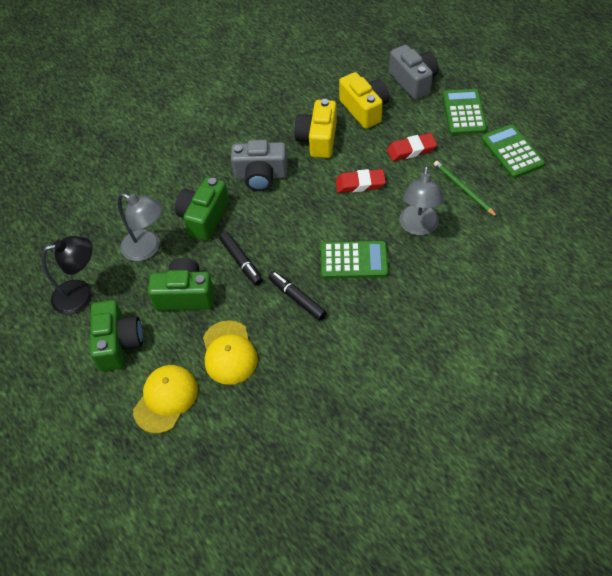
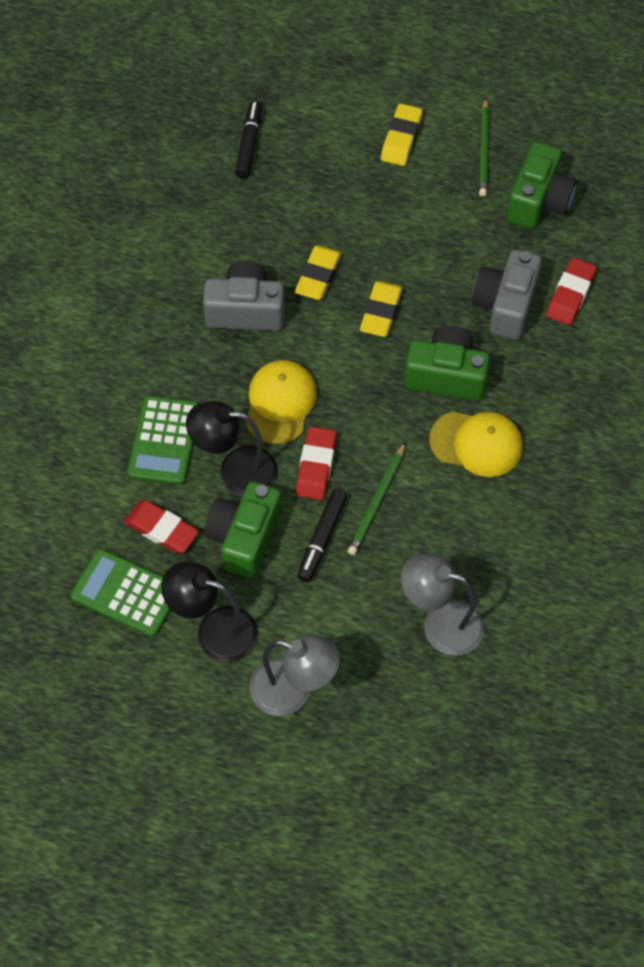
black lamp: [42,236,93,315] = 1 -> [162,561,258,662] [186,401,278,496] = 2
green calculator: [321,241,388,279] [443,89,487,135] [481,124,545,178] = 3 -> [71,549,171,637] [127,396,199,485] = 2
green pencil: [434,161,497,217] = 1 -> [348,442,406,555] [479,98,489,197] = 2
red eraser: [335,169,386,193] [387,133,437,161] = 2 -> [124,500,199,553] [296,427,337,500] [546,258,597,325] = 3
yellow camera: [294,99,337,158] [339,72,389,129] = 2 -> none = 0
yellow eraser: none = 0 -> [295,245,342,300] [360,281,403,337] [381,104,423,166] = 3

